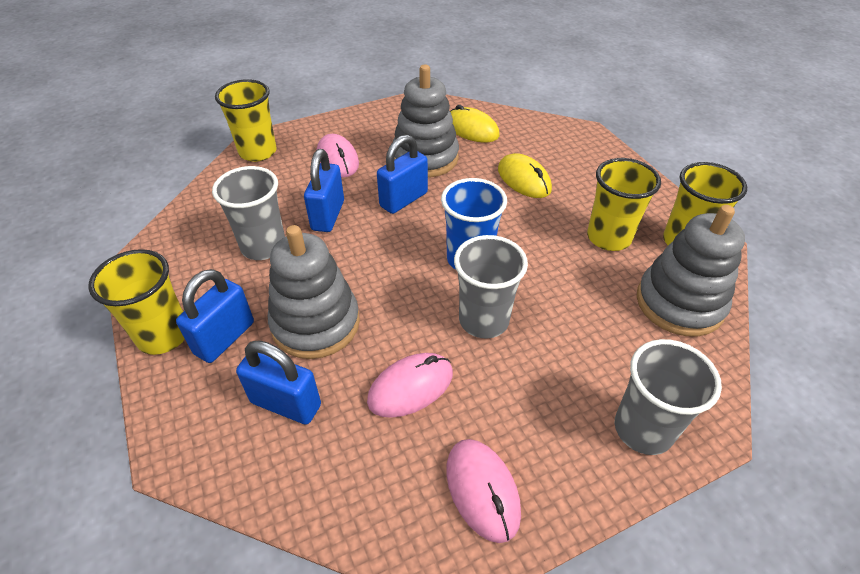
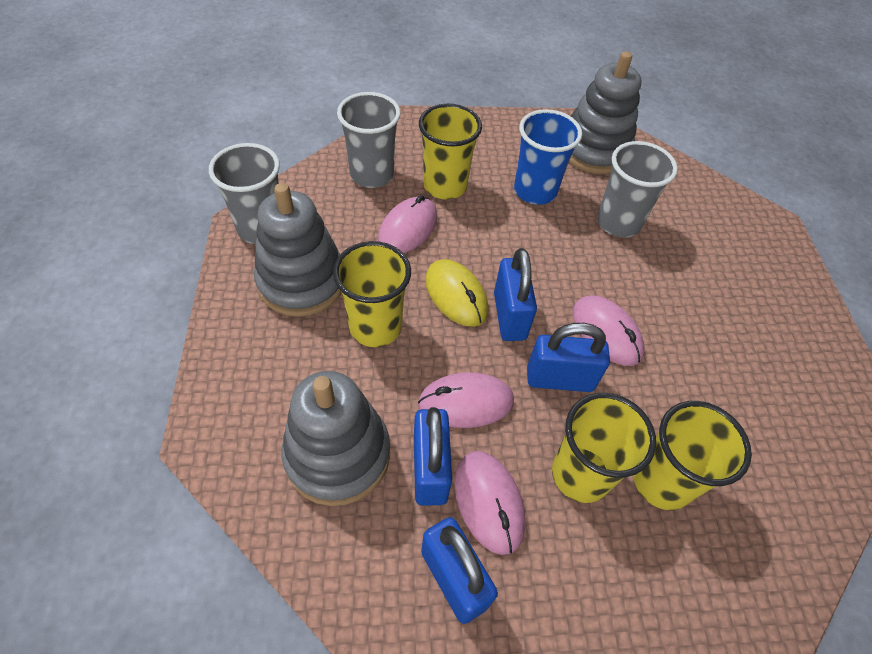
pink mouse: [317,134,359,178] [367,353,453,418] [446,439,521,543] = 3 -> [378,195,437,253] [418,372,514,428] [455,451,525,555] [573,295,645,366] = 4
yellow mouse: [450,105,500,142] [498,153,552,198] = 2 -> [425,259,488,327] = 1

